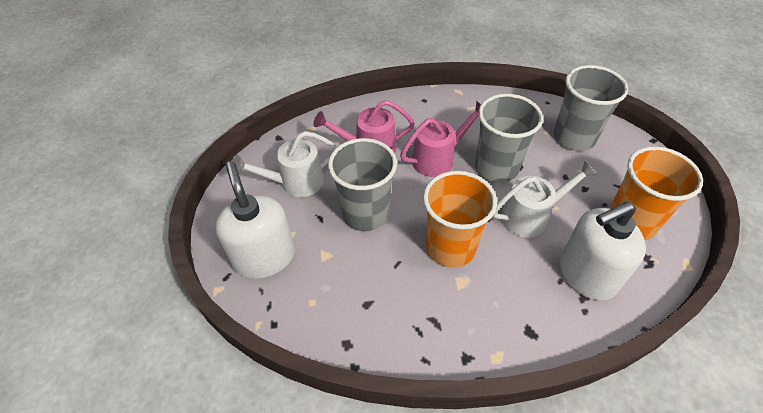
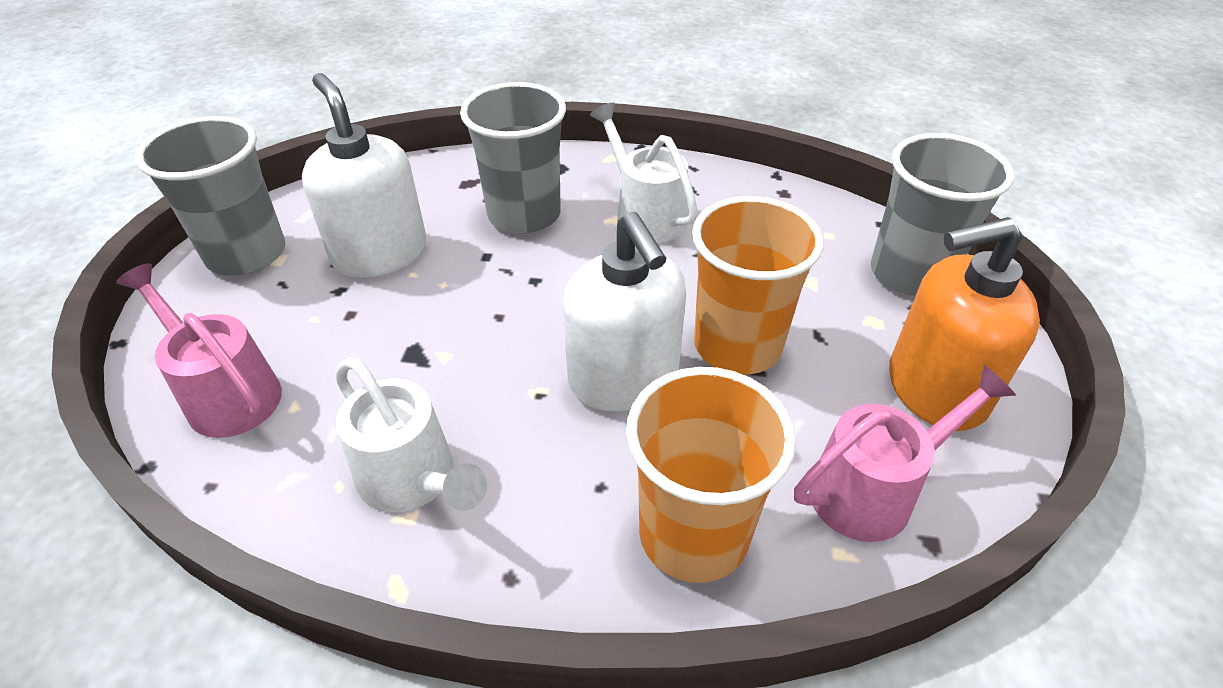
orange soap dispenser: none = 0 -> [889,217,1040,431] = 1

